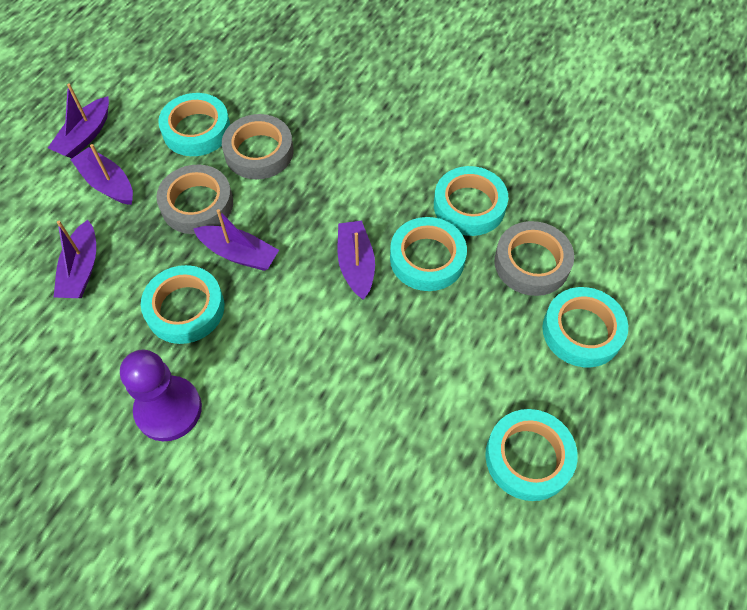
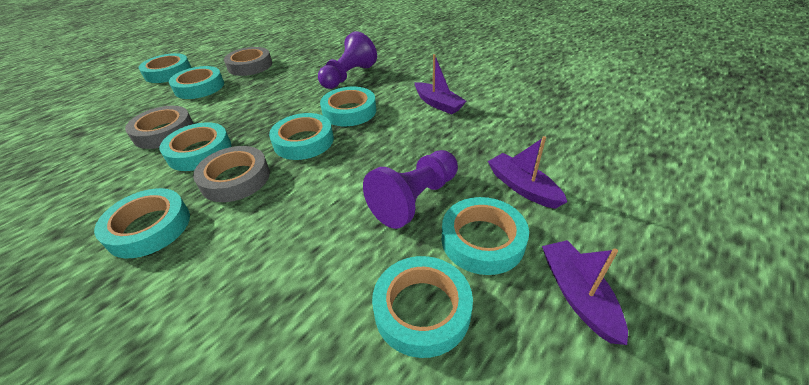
purple boat: [48,83,109,158] [54,220,96,298] [70,144,133,205] [193,209,279,271] [338,221,375,300] = 5 -> [415,54,467,115] [488,136,567,209] [542,240,628,345] = 3
purple pawn: [120,350,202,441] = 1 -> [318,31,377,89] [363,150,458,229] = 2
turquoise tape: [141,265,224,344] [158,93,230,156] [390,217,467,291] [434,166,508,236] [485,409,578,501] [542,287,628,367] = 6 -> [94,188,190,258] [138,53,192,83] [160,122,231,171] [169,66,224,99] [269,113,334,160] [320,87,376,126] [372,256,473,358] [442,197,529,275] = 8

